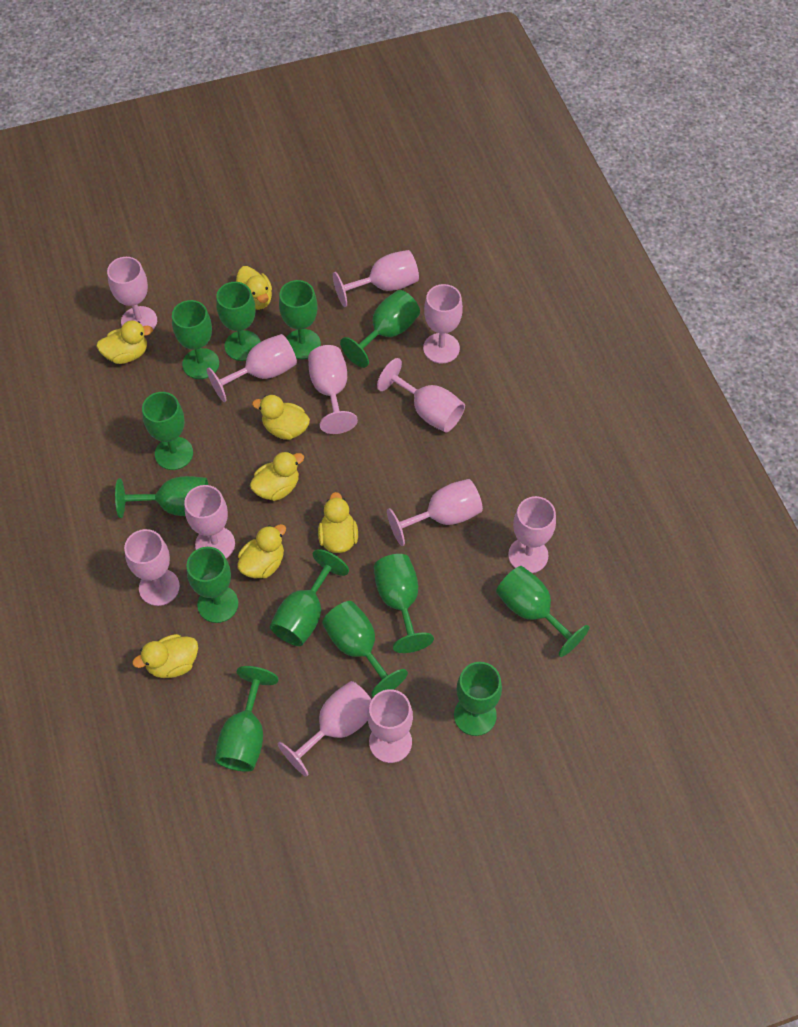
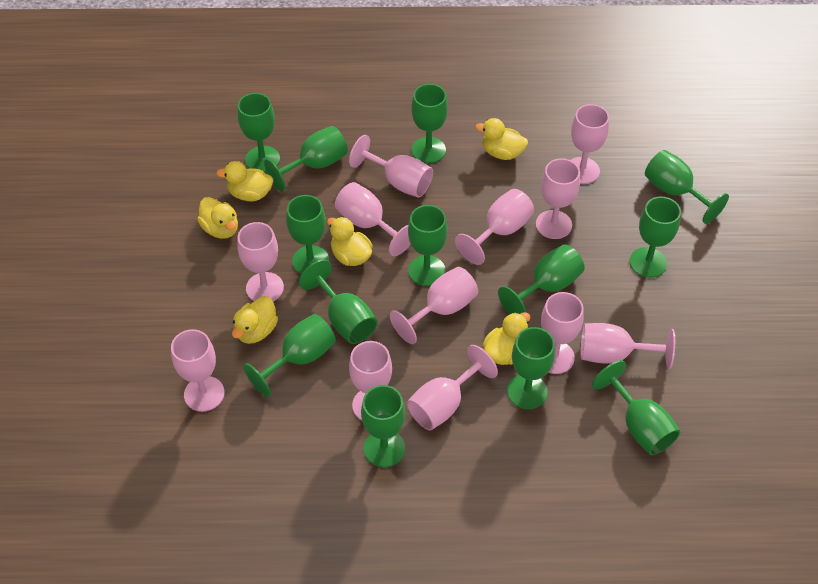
yellow duck: [96,320,153,364] [132,634,198,678] [236,266,272,310] [237,524,286,578] [250,451,304,501] [252,395,310,440] [318,492,358,553] = 7 -> [197,197,238,239] [216,161,273,201] [232,296,278,344] [327,217,373,266] [475,118,528,160] [483,312,530,365] = 6

